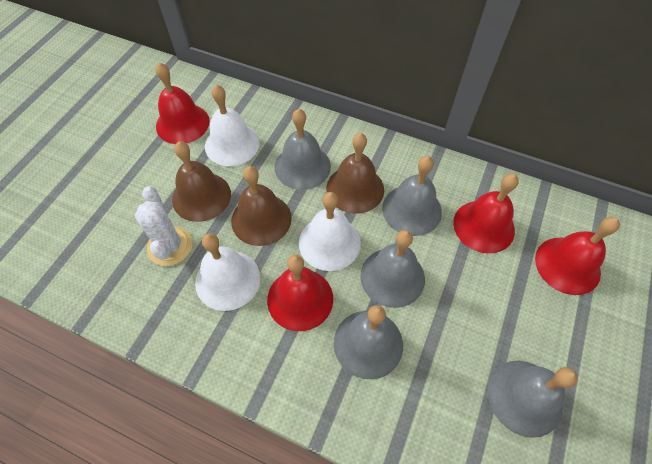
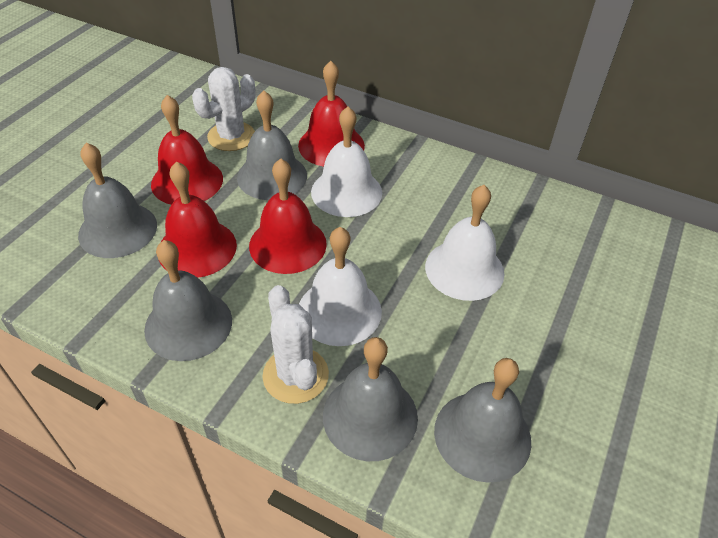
brown bell: [172,141,231,222] [231,166,292,246] [326,133,384,214] = 3 -> none = 0
white cactus: [135,186,193,266] = 1 -> [192,67,256,151] [263,285,329,404] = 2

